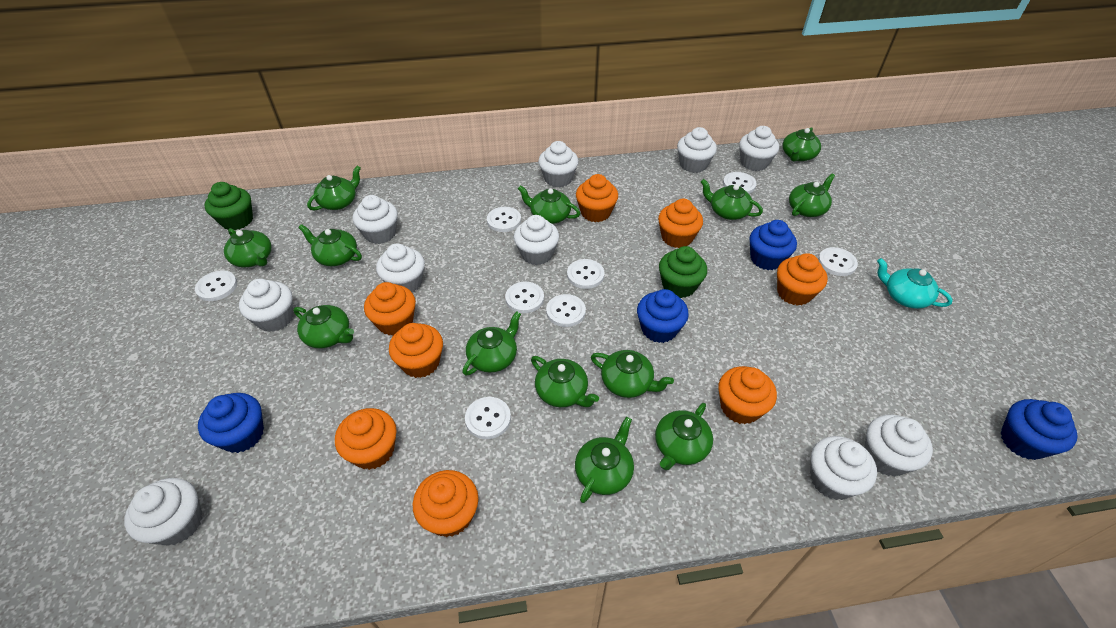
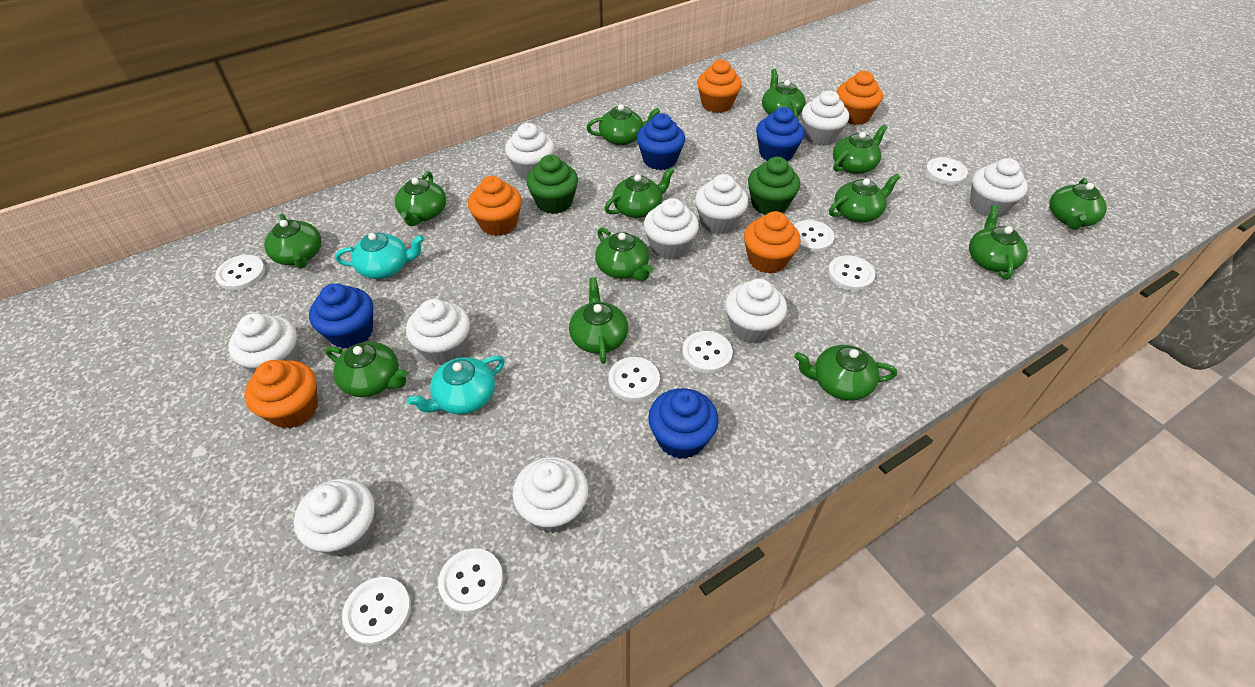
orange cupcake: [335,408,397,470] [364,282,416,335] [389,323,443,378] [413,470,478,537] [576,174,618,222] [658,199,703,248] [718,366,777,424] [777,253,828,306] = 8 -> [244,360,318,429] [468,176,522,236] [697,59,742,113] [744,211,801,274] [837,71,883,125] = 5
turquoise teapot: [877,258,953,309] = 1 -> [335,233,424,279] [407,355,505,414] = 2

